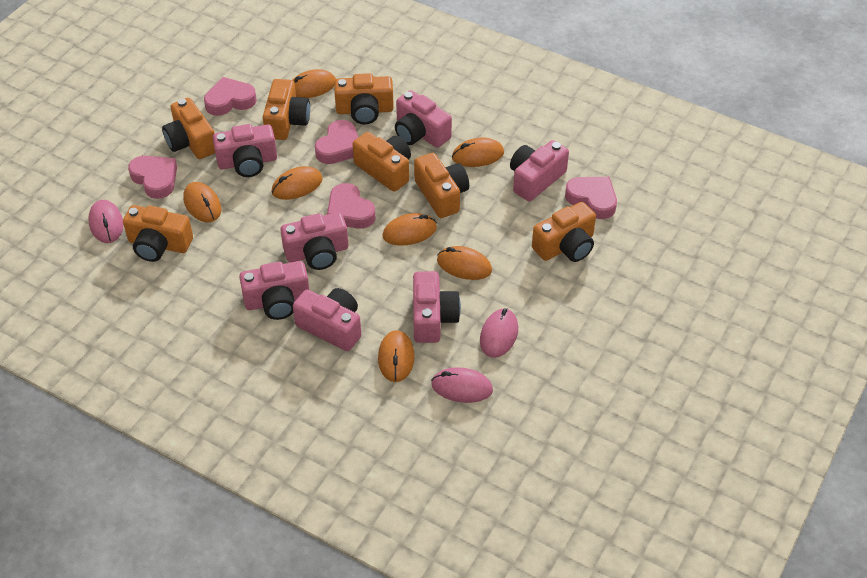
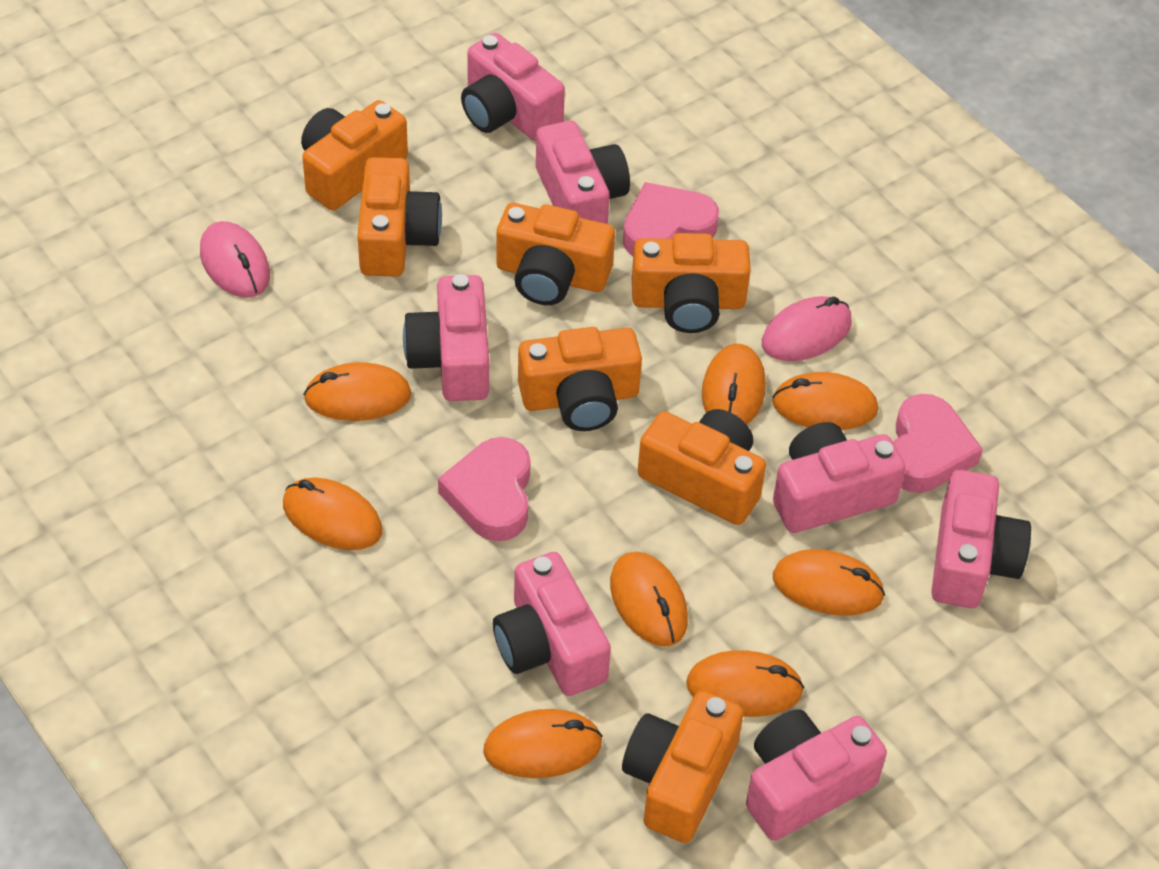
orange mouse: [183,182,221,222] [271,166,323,200] [293,69,336,98] [378,330,415,382] [382,213,437,246] [437,246,492,280] [452,138,504,167] = 7 -> [283,477,382,550] [303,362,412,421] [483,709,603,778] [610,552,688,647] [686,650,804,717] [702,344,766,425] [772,372,878,430] [773,549,885,616] = 8
pink heart: [128,156,177,199] [204,77,257,116] [315,120,358,164] [327,183,375,229] [565,177,617,219] = 5 -> [438,437,530,541] [623,182,719,256] [893,394,983,493] = 3
pink mouse: [88,200,123,243] [431,367,493,403] [480,308,518,358] = 3 -> [200,221,270,298] [762,296,852,361] = 2

